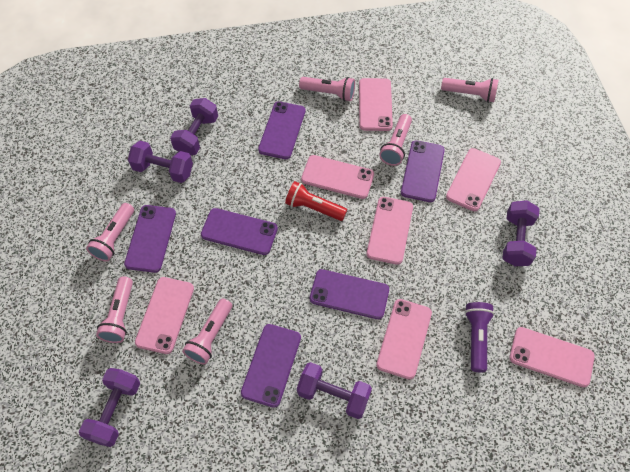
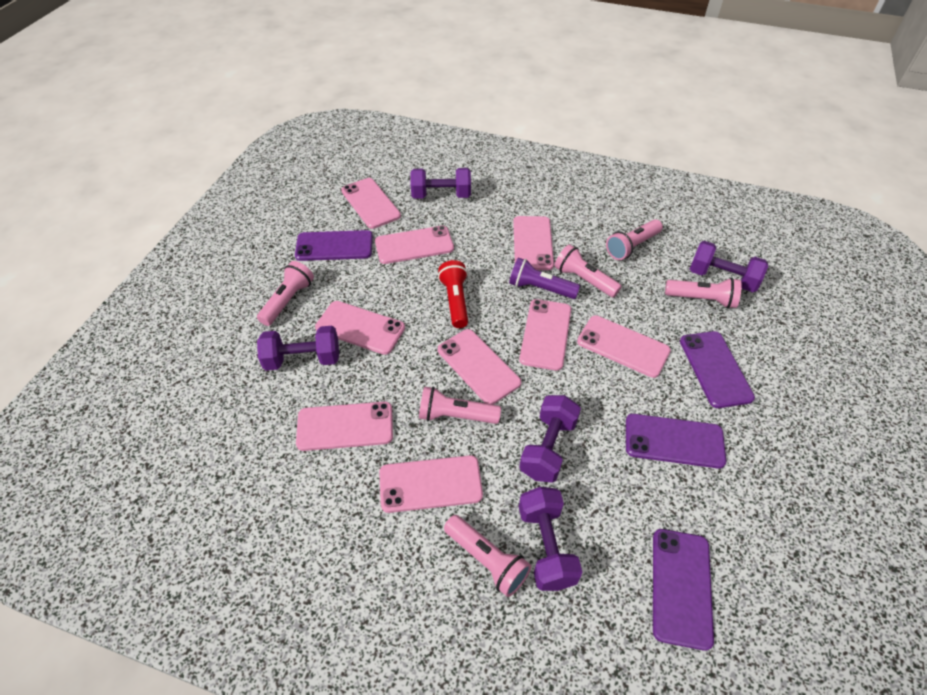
pink phone: [135,277,194,354] [301,155,374,199] [359,78,393,131] [366,197,413,265] [376,299,432,380] [446,148,501,211] [509,327,595,387] = 7 -> [296,402,393,451] [315,301,405,355] [341,178,401,229] [375,226,454,264] [379,455,483,513] [438,329,521,405] [513,216,554,270] [519,299,571,371] [577,315,671,378] = 9
purple phone: [124,205,176,273] [201,208,278,255] [241,324,301,408] [258,101,305,159] [310,269,389,319] [401,140,445,202] = 6 -> [295,230,373,261] [626,414,726,469] [653,529,714,651] [680,331,755,408] = 4

